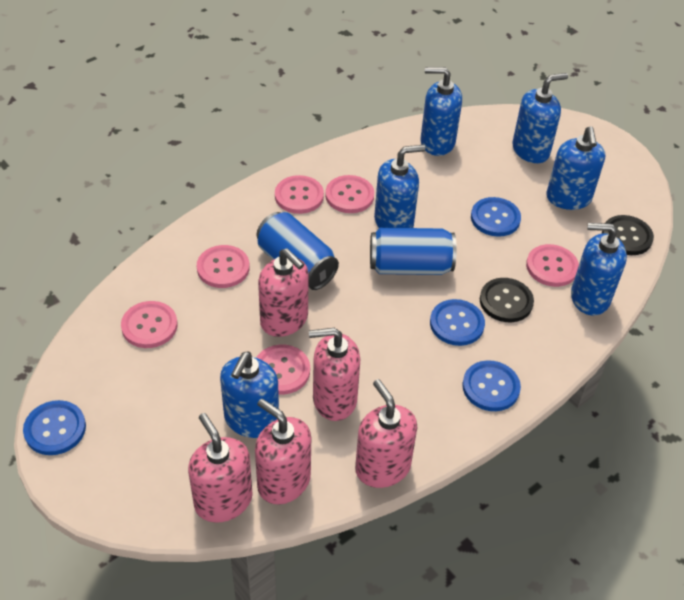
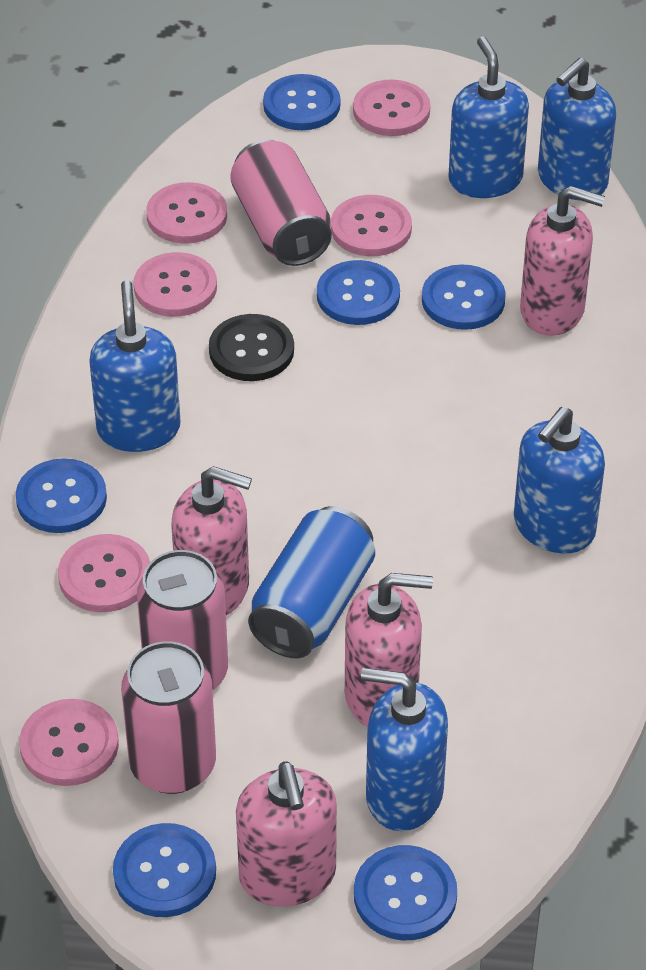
black button: [480,278,534,322] [602,215,654,255] = 2 -> [209,314,294,381] = 1
blue button: [23,400,86,455] [430,299,485,346] [462,360,521,411] [471,197,521,237] = 4 -> [16,458,107,533] [113,823,216,917] [263,74,340,130] [317,260,400,325] [354,845,457,940] [422,265,506,330] = 6
blue can: [257,212,339,290] [370,228,457,275] = 2 -> [248,506,375,658] = 1
blue soap dispenser: [220,352,279,438] [374,145,425,228] [421,67,462,156] [512,73,568,163] [547,126,605,210] [571,223,627,316] = 6 -> [89,280,180,452] [361,668,448,831] [448,36,529,198] [514,407,605,553] [538,58,616,200] = 5
pink can: none = 0 -> [121,641,216,794] [137,550,228,690] [230,139,332,266] = 3
pink soap dispenser: [188,413,253,523] [255,399,311,504] [258,248,309,337] [309,328,360,421] [355,379,417,488] = 5 -> [171,466,252,615] [236,761,337,906] [345,573,433,727] [520,186,605,336] = 4

